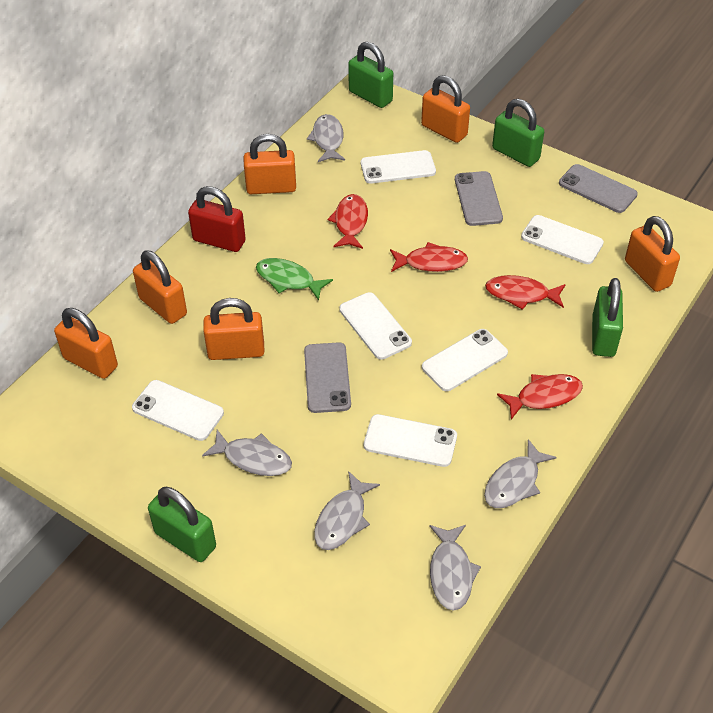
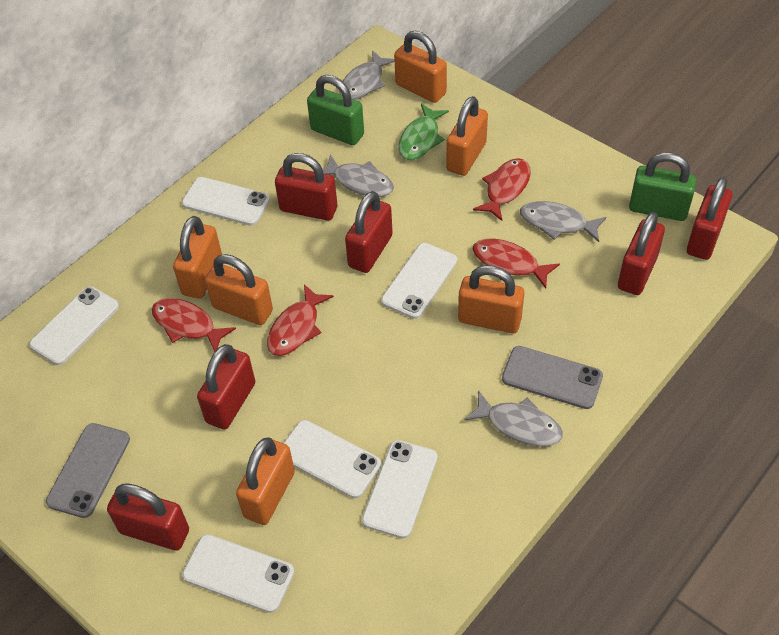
green padlock: [148,487,216,562] [348,42,393,108] [492,99,544,167] [592,278,623,357] = 4 -> [307,75,364,145] [629,152,696,221] = 2
grey fish: [202,430,292,476] [307,114,345,162] [314,471,380,550] [429,525,481,611] [484,439,557,508] = 5 -> [322,155,394,197] [339,50,395,100] [464,390,563,446] [520,201,606,242] = 4
grey phone: [304,342,351,413] [455,171,503,226] [559,164,638,213] = 3 -> [46,423,130,518] [502,346,603,409] = 2
red padlock: [188,186,246,252] = 1 -> [107,483,189,551] [197,344,255,430] [275,153,337,221] [345,191,393,273] [618,212,665,295] [687,177,732,260] = 6

